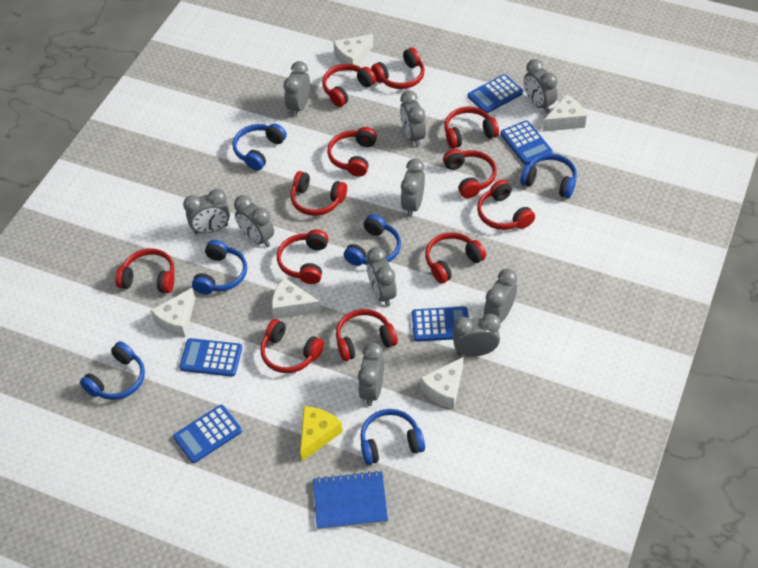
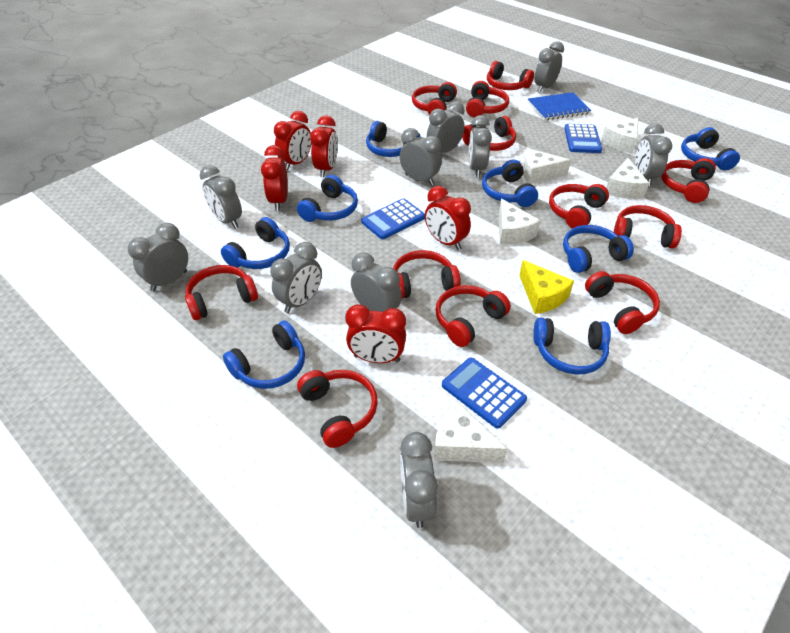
blue calculator: [173,405,242,463] [179,338,242,377] [412,306,469,342] [468,74,523,113] [500,120,553,165] = 5 -> [361,198,425,239] [442,358,527,428] [564,124,602,153] = 3
blue headphones: [80,341,145,400] [192,240,247,294] [233,124,287,171] [344,214,401,266] [360,409,425,465] [520,154,577,198] = 6 -> [221,217,290,269] [223,320,305,389] [297,175,358,222] [366,121,421,157] [482,160,538,207] [533,318,611,375] [563,225,634,273] [681,127,740,170] = 8
red clock: none = 0 -> [261,145,288,211] [274,111,311,170] [310,115,338,177] [345,304,406,363] [425,186,471,250] = 5

